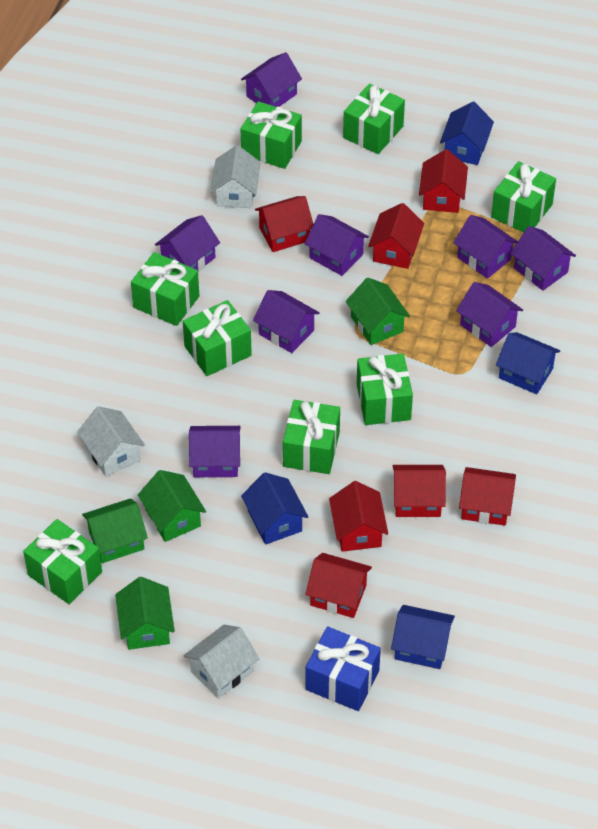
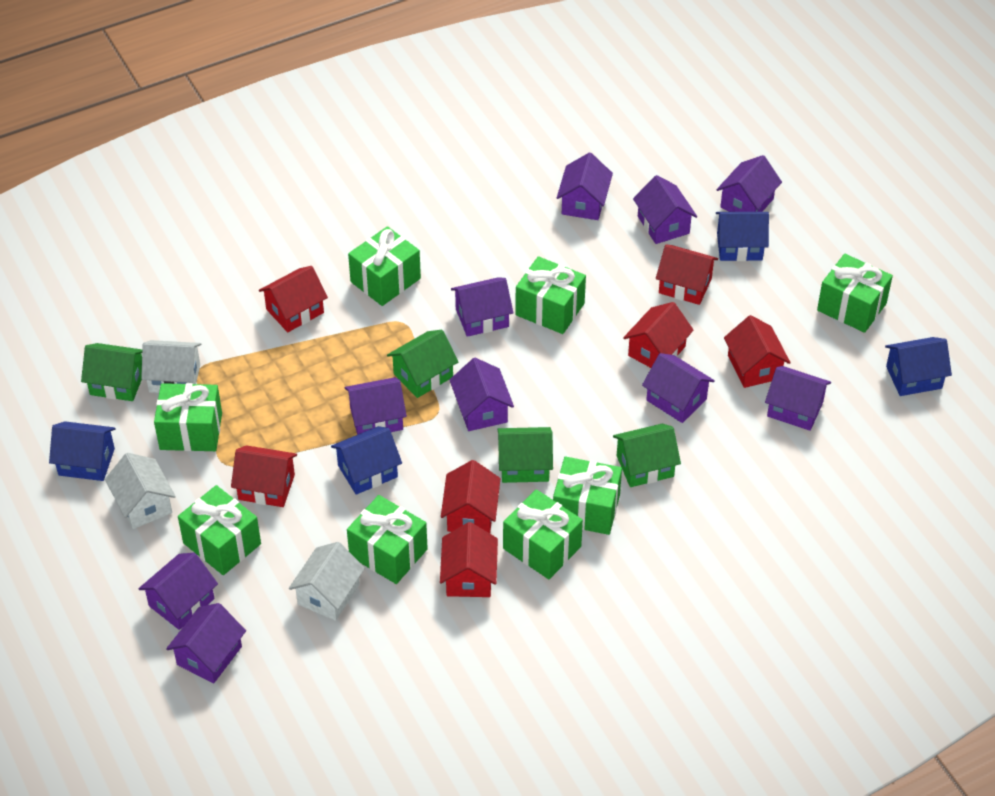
blue gift: [305,626,381,711] = 1 -> none = 0
purple house: [155,215,220,271] [189,426,241,477] [241,52,302,107] [253,290,319,353] [305,214,369,276] [453,215,518,279] [456,282,523,347] [510,226,576,291] = 8 -> [138,553,218,630] [166,603,246,683] [345,377,407,435] [450,358,514,431] [451,277,513,337] [557,153,613,220] [633,175,697,244] [642,353,715,423] [717,155,782,212] [765,366,831,431] = 10

